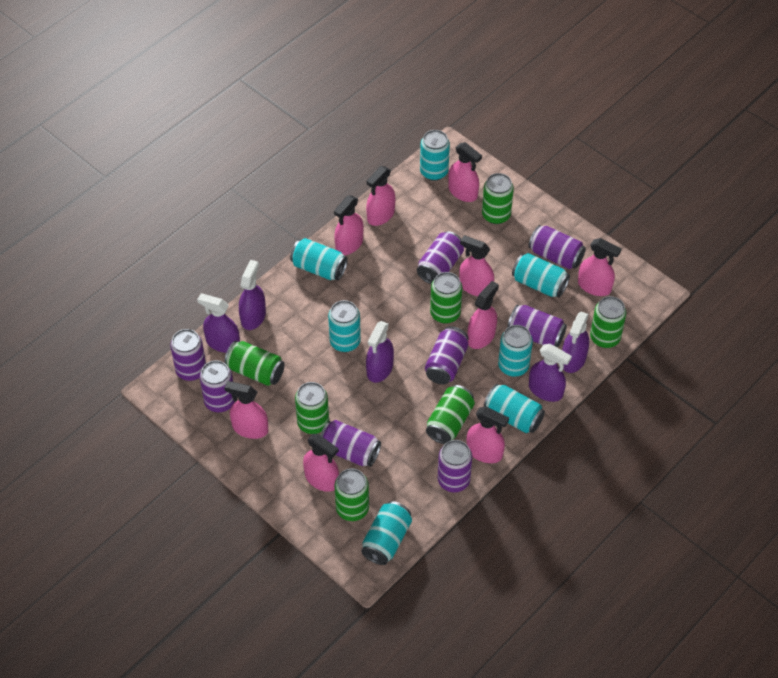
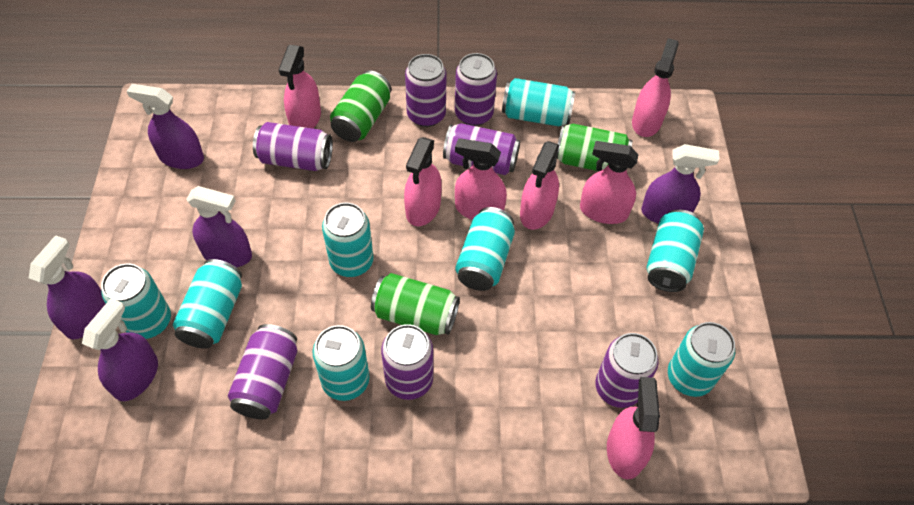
green can: [224,341,285,386] [295,382,329,434] [335,469,369,521] [426,385,475,444] [430,272,462,324] [482,173,514,224] [590,296,626,348] = 7 -> [330,71,391,142] [371,273,460,335] [556,124,632,171] = 3
pink spray bottle: [224,381,268,439] [303,434,339,492] [334,195,364,255] [366,166,395,226] [448,142,482,202] [459,235,494,296] [467,407,509,463] [468,281,499,349] [578,238,622,296] = 9 -> [279,45,321,129] [404,137,442,226] [455,138,507,220] [520,141,559,230] [580,141,638,224] [607,377,660,479] [632,38,679,137] = 7
purple can: [170,329,206,381] [199,360,235,412] [321,420,381,467] [417,231,464,284] [425,326,468,385] [438,440,472,492] [507,305,567,347] [528,225,586,269] = 8 -> [228,324,297,419] [253,122,333,171] [381,324,433,400] [405,54,447,127] [443,123,520,175] [455,53,497,126] [595,333,659,408] = 7
turquoise can: [290,238,348,280] [328,300,361,352] [361,501,412,565] [420,130,450,181] [484,384,545,433] [498,325,533,377] [512,253,570,298] = 7 -> [101,264,171,339] [173,259,242,349] [313,325,369,401] [322,203,374,277] [455,207,515,291] [502,78,575,126] [647,209,704,292] [668,322,735,397] = 8

